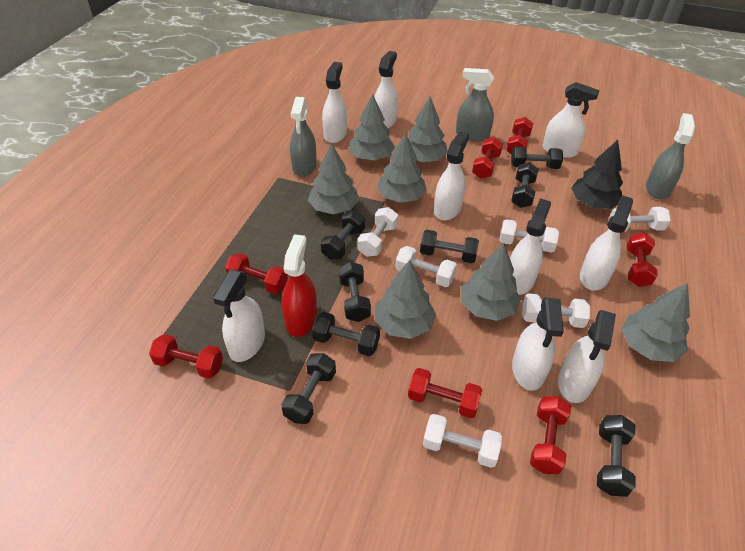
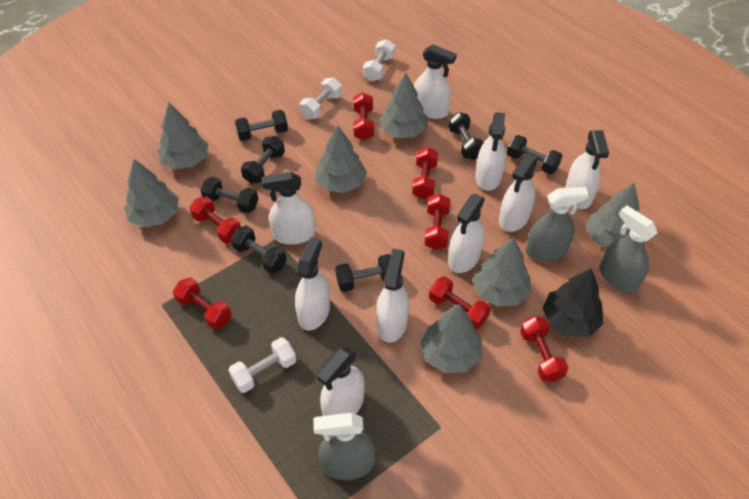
black dumbbell: [281,353,336,424] [312,312,380,356] [321,211,365,260] [339,262,371,322] [420,230,479,263] [511,147,563,169] [511,162,538,208] [597,415,635,497] = 8 -> [200,177,258,213] [231,226,287,274] [235,110,288,141] [241,136,285,183] [335,254,391,292] [448,112,483,160] [507,135,562,174] = 7
red spray bottle: [282,234,317,337] = 1 -> none = 0
white dumbbell: [357,207,398,257] [395,246,457,287] [423,414,502,468] [500,219,559,253] [522,293,590,328] [609,207,671,232] = 6 -> [228,337,296,393] [300,78,342,119] [363,39,395,81] = 3

